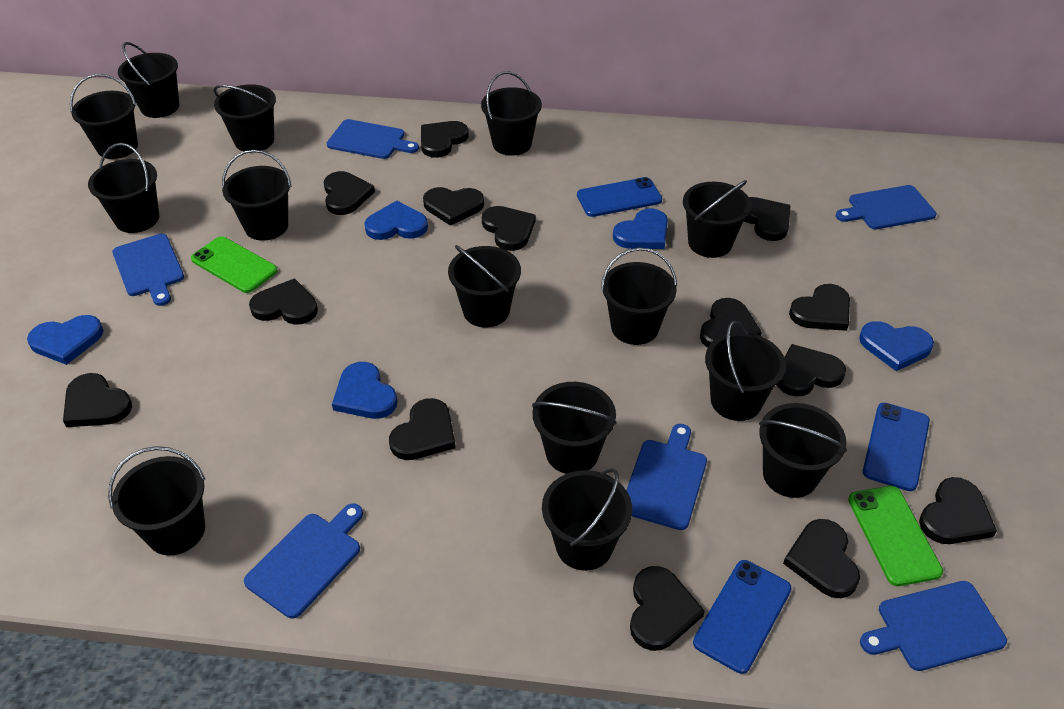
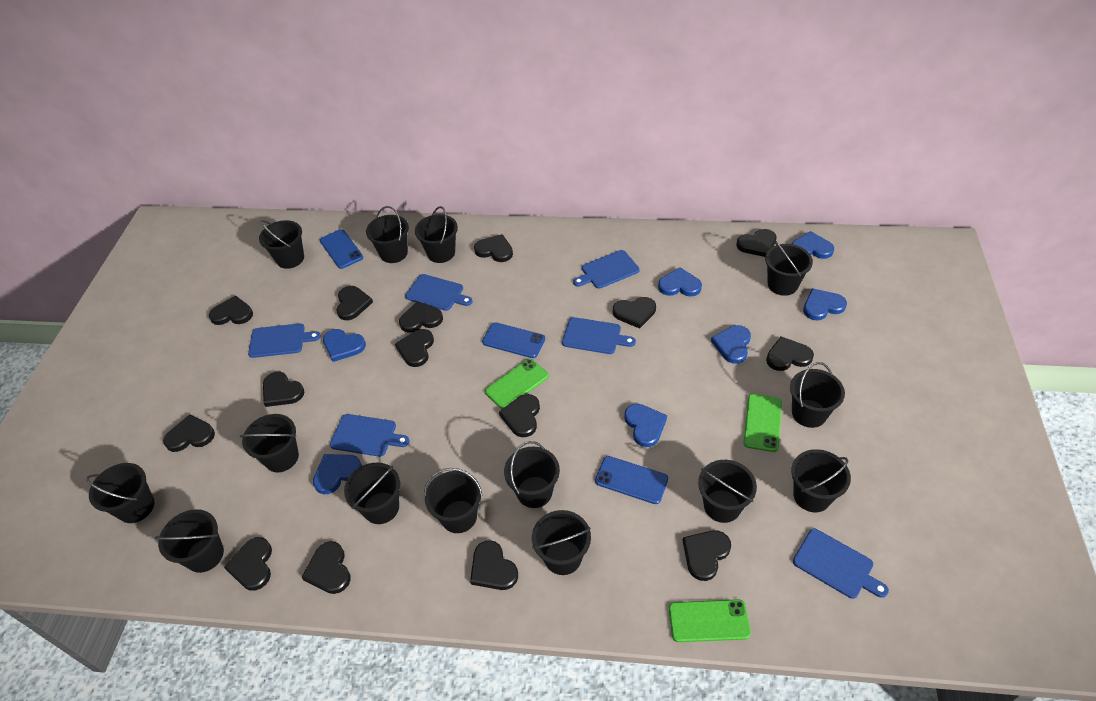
black heart: [63,373,132,427] [249,278,318,325] [324,171,375,215] [389,398,456,460] [421,121,469,158] [423,187,484,226] [482,206,535,251] [630,566,705,651] [700,298,762,348] [744,197,791,241] [777,344,846,397] [783,519,860,598] [789,284,850,331] [919,477,997,544] = 14 -> [163,414,215,452] [209,295,253,325] [224,537,272,591] [263,372,304,407] [302,541,351,594] [336,286,373,320] [395,329,434,367] [399,301,443,333] [470,540,518,590] [474,234,513,262] [499,394,540,437] [613,297,656,329] [682,530,731,581] [736,229,777,257] [766,336,814,371] = 15
blue heart: [27,315,104,365] [332,362,398,419] [364,201,428,240] [613,208,668,249] [859,321,934,371] = 5 -> [313,454,362,494] [323,329,366,362] [624,404,667,447] [658,267,702,297] [711,325,751,364] [792,231,834,259] [803,288,847,320] = 7
green phone: [191,236,278,293] [848,486,943,586] = 2 -> [485,359,549,409] [669,599,751,642] [744,394,782,452] = 3

